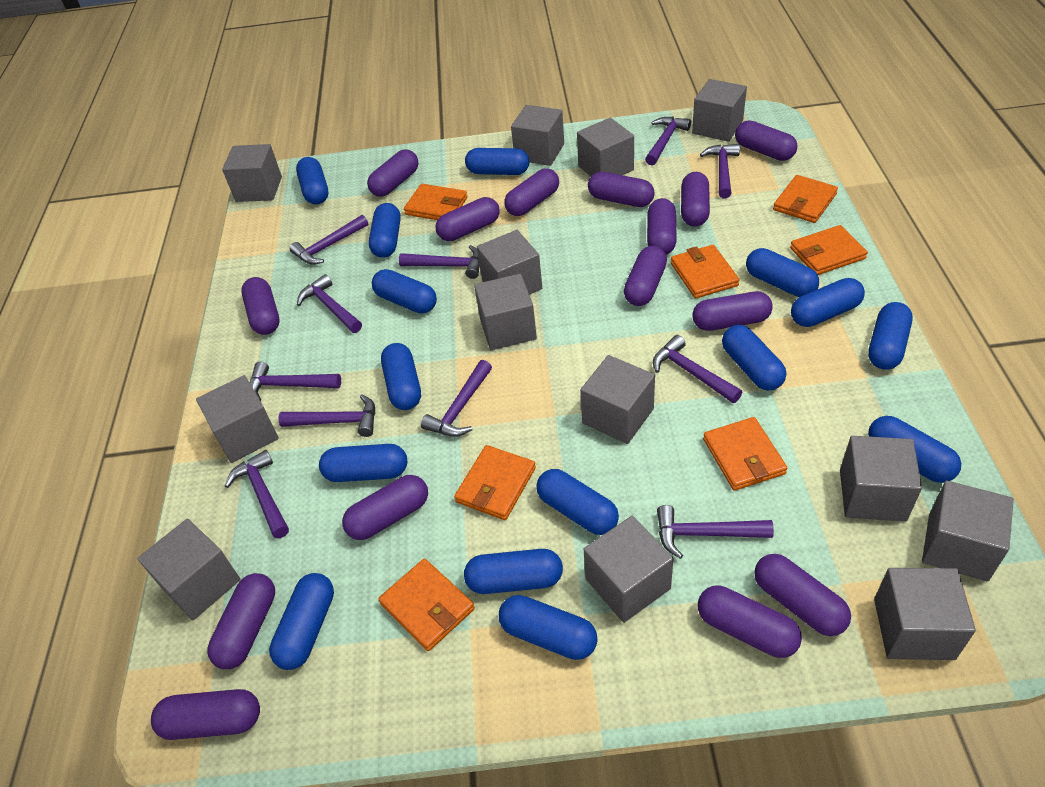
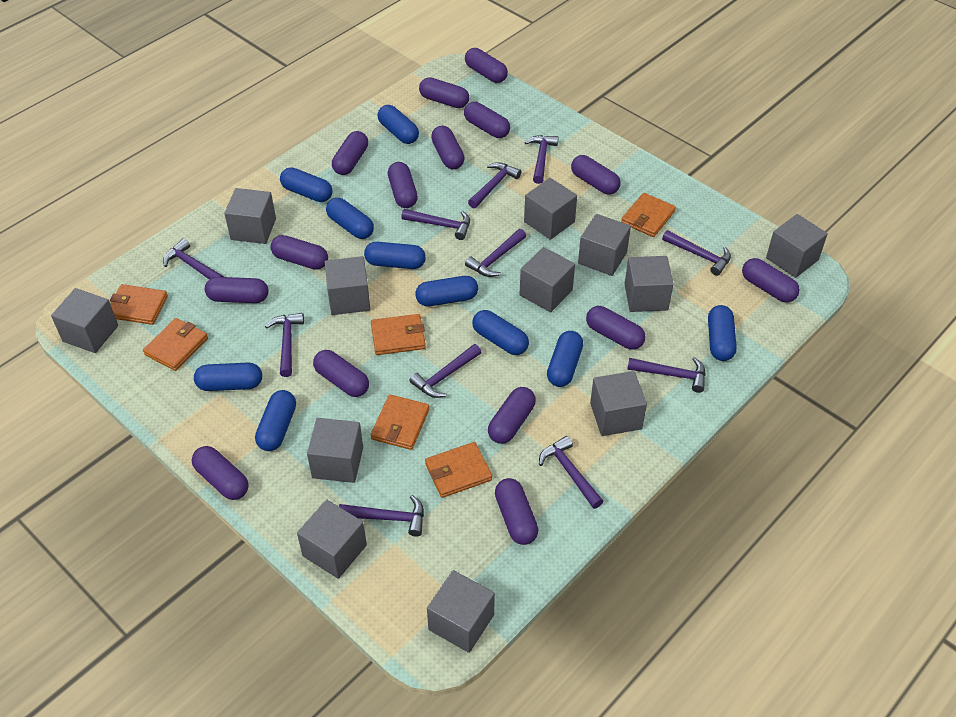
blue capsule: [269,573,334,670] [296,157,328,205] [319,444,407,482] [369,203,401,258] [372,269,437,313] [381,343,421,410] [464,549,563,594] [465,148,529,175] [499,595,597,660] [536,469,619,535] [722,325,786,390] [746,248,819,297] [791,278,865,327] [868,302,913,370] [868,416,961,483] = 15 -> [194,363,262,391] [255,390,296,451] [280,167,333,202] [326,198,374,239] [364,242,426,269] [377,105,419,144] [415,276,478,306] [472,310,529,355] [547,331,583,387] [708,305,737,361] = 10
grey cube: [137,518,240,620] [196,375,279,463] [222,144,282,202] [474,274,537,350] [477,230,542,295] [511,105,564,166] [577,118,634,176] [580,355,655,444] [584,516,674,623] [692,79,747,142] [840,436,922,522] [874,568,976,660] [922,481,1014,582] = 13 -> [51,288,118,353] [224,188,276,244] [297,500,367,579] [307,418,363,483] [325,256,371,315] [427,570,495,653] [520,247,575,312] [524,178,577,240] [578,214,631,276] [590,371,647,436] [625,256,674,312] [766,214,828,278] = 12
orange wallet: [378,559,475,651] [404,184,467,220] [454,445,536,520] [671,245,739,298] [703,417,787,491] [773,175,838,223] [790,225,868,275] = 7 -> [110,284,168,325] [143,318,208,371] [371,314,426,355] [371,394,429,450] [425,442,492,498] [621,193,676,237] = 6

